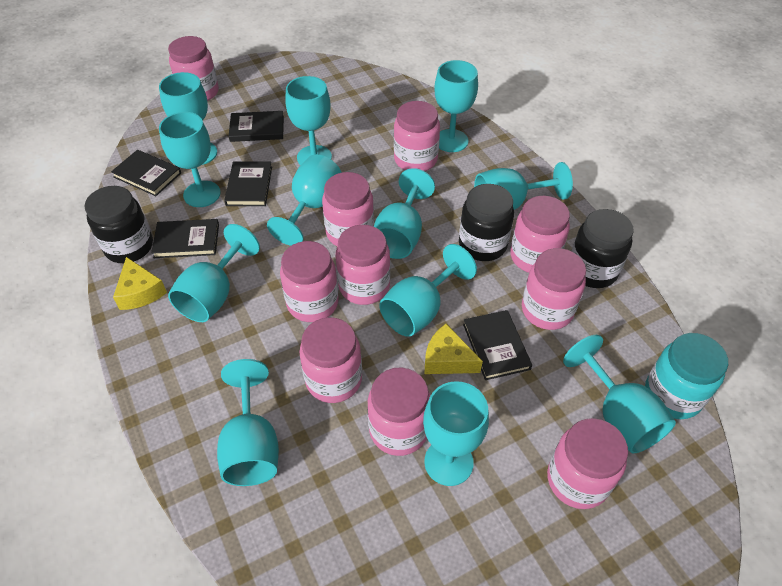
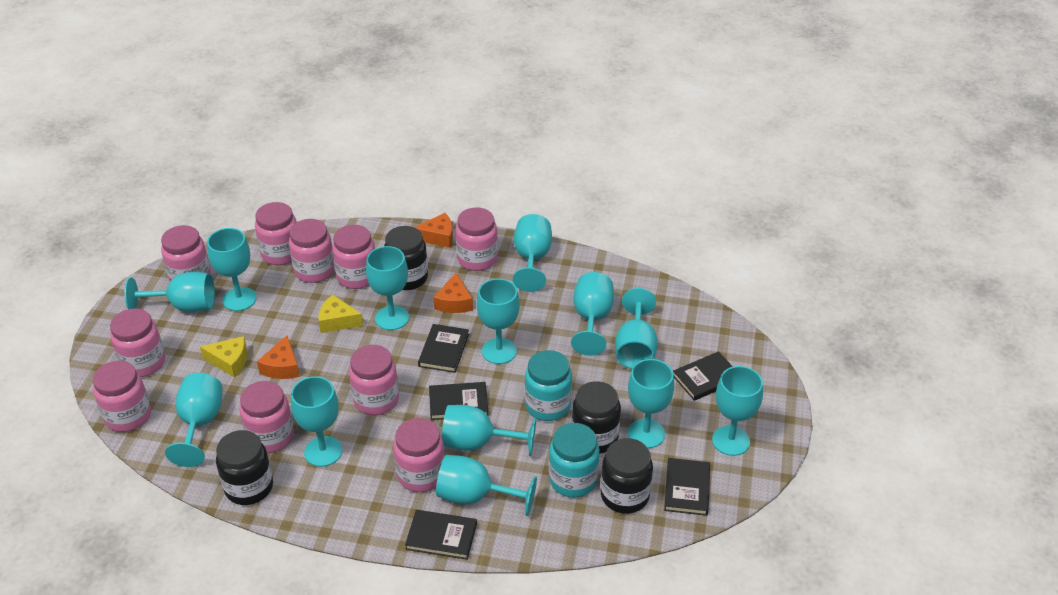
black jar: [84,186,153,263] [459,184,514,261] [572,209,634,288] = 3 -> [216,430,273,505] [384,226,428,290] [572,381,621,454] [601,438,653,514] = 4
orange cheese: none = 0 -> [257,335,300,379] [414,213,453,248] [433,273,473,313] = 3
turquoise goblet: [159,72,217,165] [159,112,221,207] [168,224,260,322] [217,359,279,486] [267,155,342,246] [285,76,332,165] [374,168,435,259] [379,244,477,337] [423,381,489,486] [435,60,478,152] [474,162,573,210] [563,335,676,453] = 12 -> [124,272,215,312] [165,373,223,467] [207,228,257,311] [291,376,342,467] [366,246,409,330] [436,455,537,516] [442,405,536,456] [477,279,520,364] [513,214,552,292] [571,272,614,356] [615,288,657,369] [628,359,674,448] [712,366,763,456] = 13
turquoise jar: [645,333,728,419] = 1 -> [525,350,572,421] [549,423,599,497] = 2

